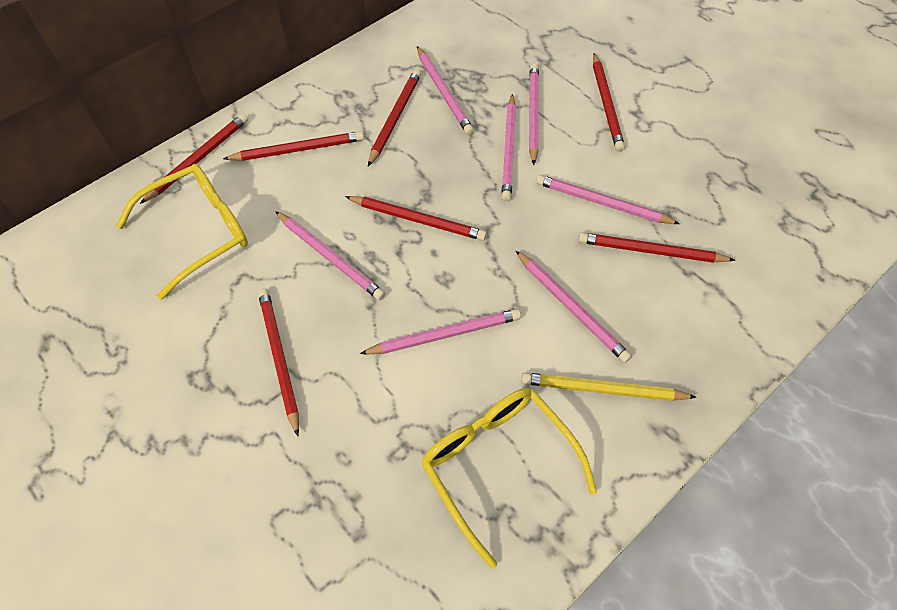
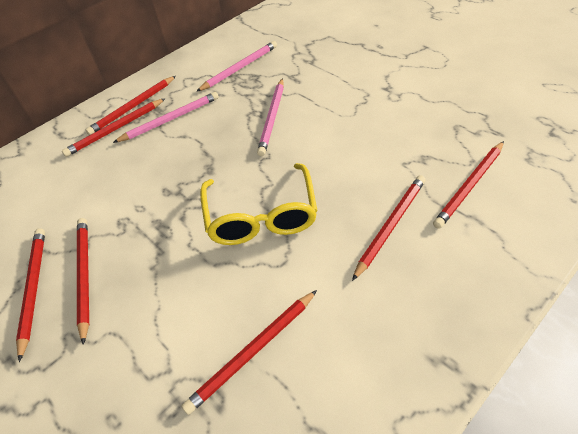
pink pencil: [275,211,385,300] [360,309,521,355] [417,46,474,135] [501,94,516,201] [516,251,632,363] [529,63,539,165] [536,175,680,224] = 7 -> [113,92,219,143] [196,41,277,92] [257,78,284,156] = 3
yellow glasses: [116,164,248,300] [421,388,597,569] = 2 -> [200,163,318,245] = 1
yellow pencil: [521,373,696,401] = 1 -> none = 0

